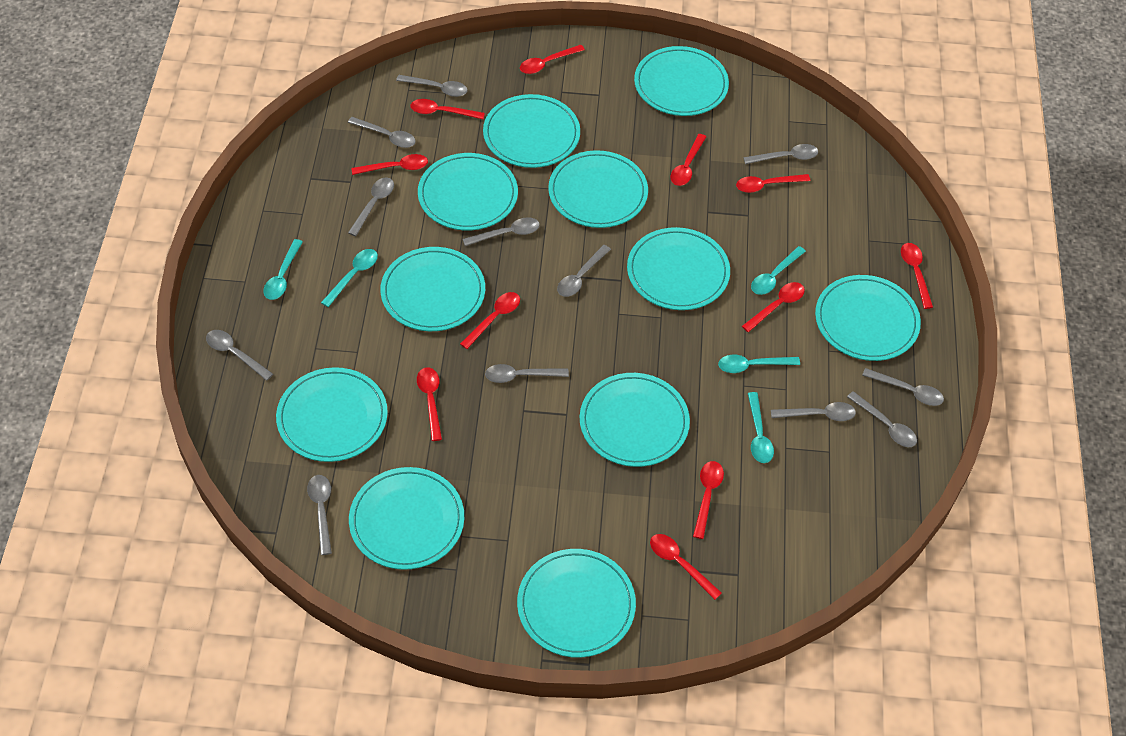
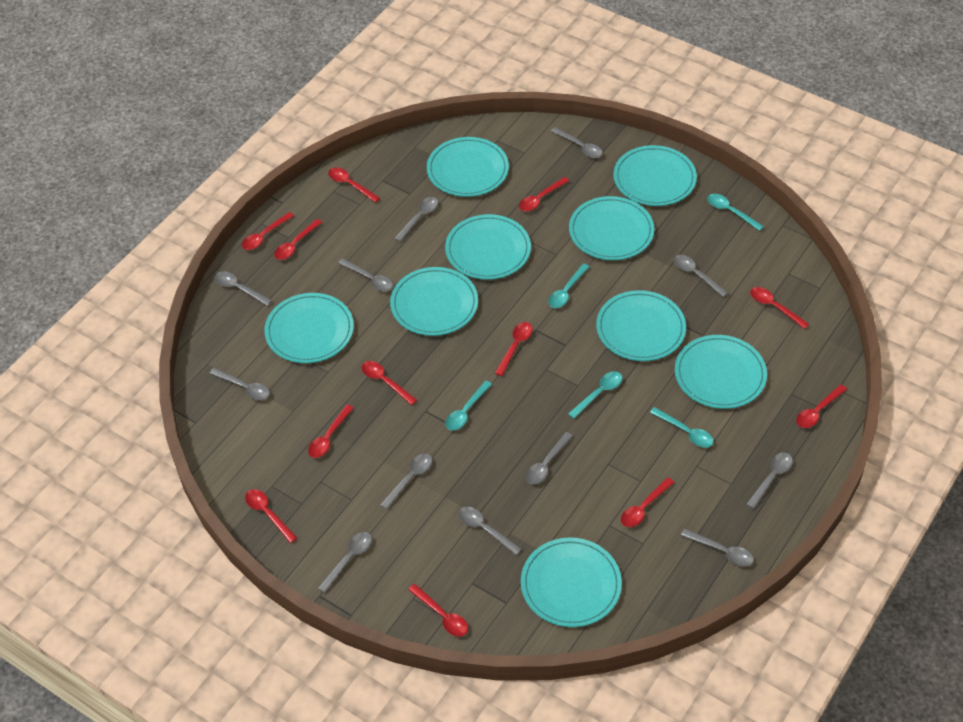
red spoon: [351,154,428,175] [411,99,485,119] [417,367,442,441] [460,292,520,349] [520,45,585,74] [650,534,722,600] [671,134,706,186] [693,461,724,539] [736,174,810,193] [742,282,805,332] [901,243,933,309] = 11 -> [242,212,294,250] [245,489,297,543] [274,219,323,260] [308,405,353,458] [328,167,380,203] [361,361,417,405] [408,584,468,637] [495,322,533,376] [519,177,569,211] [621,477,674,527] [750,287,809,329] [796,384,847,428] = 12
turquoise plate: [276,367,388,462] [349,467,464,570] [380,247,485,331] [418,153,518,230] [483,94,580,168] [517,549,636,658] [548,150,648,228] [580,373,690,467] [627,227,730,310] [634,46,729,116] [815,275,921,361] = 11 -> [265,293,354,363] [390,267,478,336] [427,137,509,197] [445,214,531,280] [521,537,622,627] [569,196,654,260] [596,290,686,361] [613,145,697,206] [675,335,767,409] = 9

